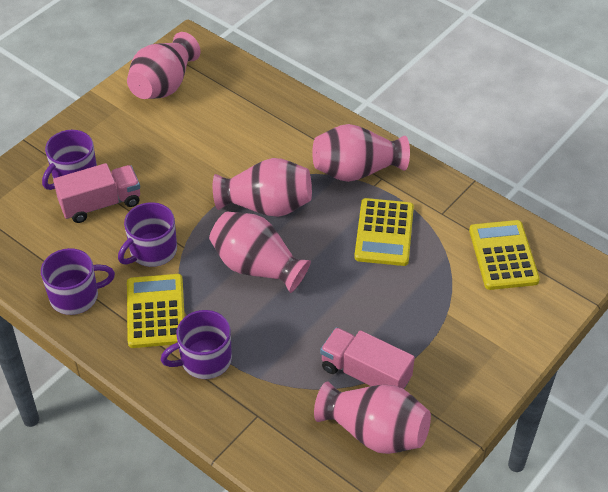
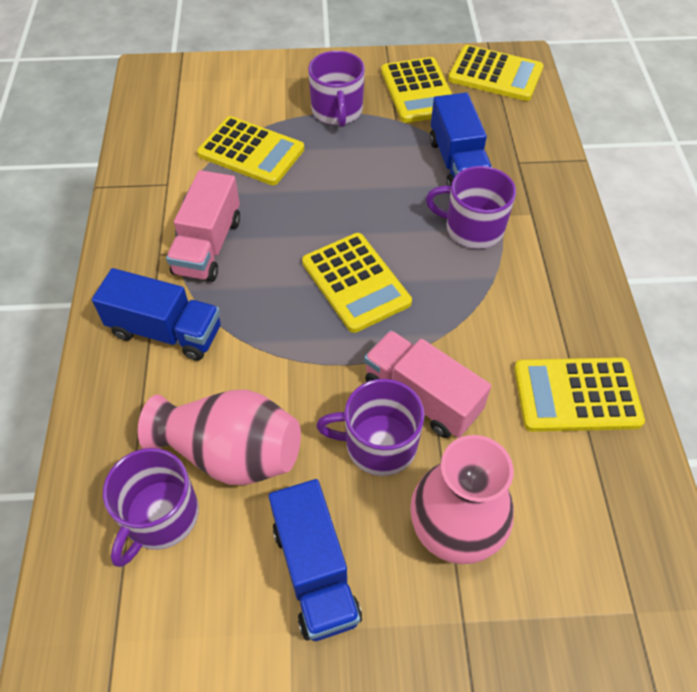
blue truck: none = 0 -> [92,268,221,361] [269,479,362,641] [430,92,492,186] = 3
pink vase: [127,32,200,99] [209,212,311,293] [213,158,312,217] [312,124,410,182] [314,381,431,454] = 5 -> [138,389,301,485] [410,435,514,564] = 2
yellow calculator: [127,274,185,348] [354,198,414,266] [469,220,540,290] = 3 -> [197,116,304,185] [302,233,412,333] [381,57,452,123] [448,45,543,101] [514,357,645,432] = 5

